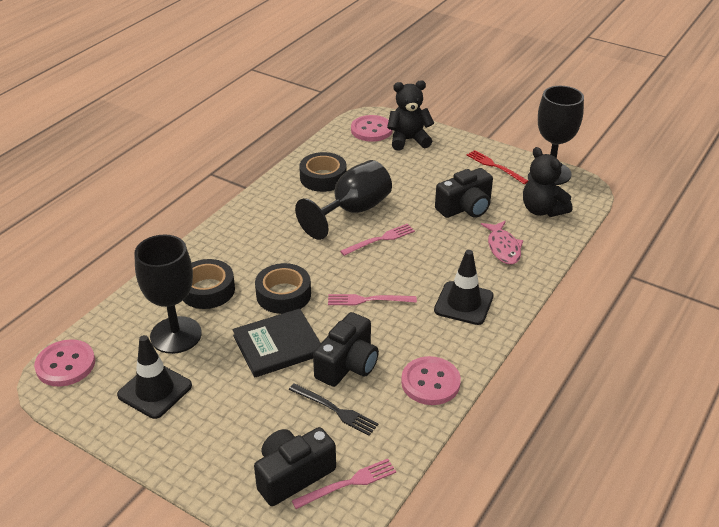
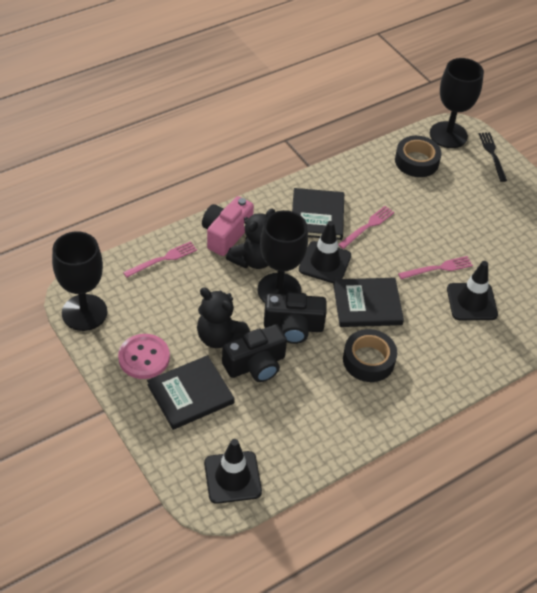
black book: [232,308,321,378] = 1 -> [147,355,235,430] [292,188,344,240] [333,278,404,327] = 3
black camera: [254,427,336,506] [313,312,379,387] [435,168,493,218] = 3 -> [222,324,287,382] [264,292,327,344] = 2
black tape: [183,259,235,309] [255,263,311,314] [299,152,347,192] = 3 -> [343,329,397,382] [395,136,442,177] = 2
black traffic cone: [117,335,192,419] [434,250,494,325] = 2 -> [204,439,262,504] [299,221,351,284] [447,261,498,320] = 3
pink button: [34,339,95,386] [351,115,393,142] [401,356,461,405] = 3 -> [118,334,170,379] = 1
pink camera: none = 0 -> [202,196,254,256] = 1
pink fish: [481,221,523,264] = 1 -> none = 0
red fork: [467,150,528,184] = 1 -> none = 0

